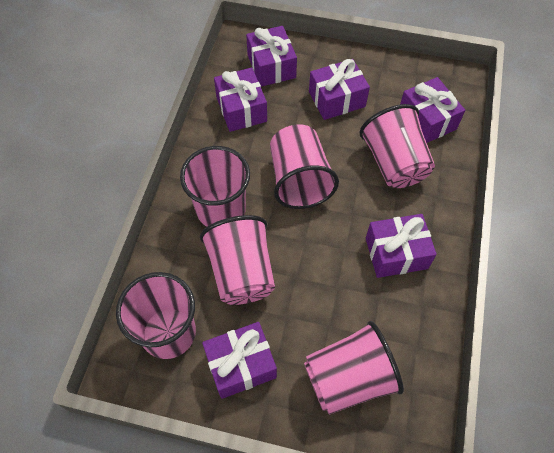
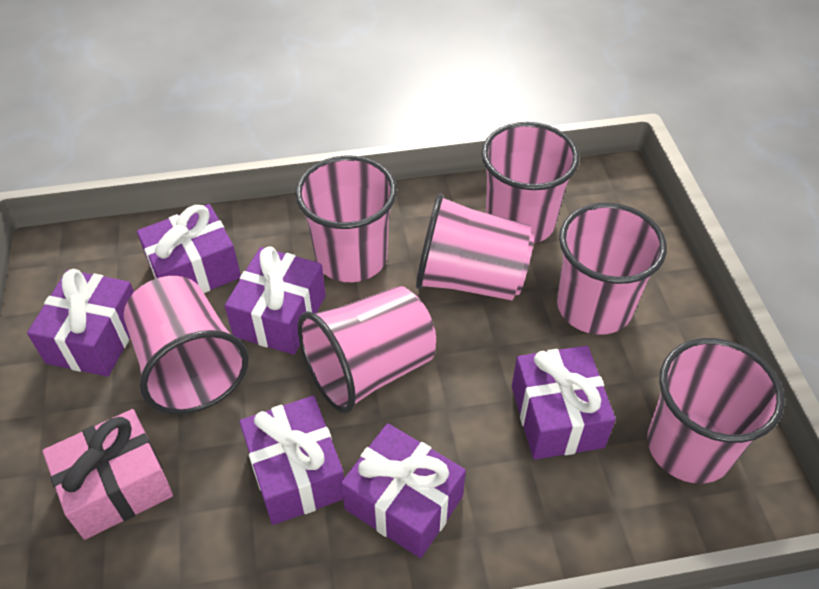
pink cup: [116,272,196,359] [180,146,250,227] [200,215,275,305] [270,125,339,209] [304,321,404,415] [360,104,435,188] = 6 -> [124,276,249,415] [295,155,397,282] [298,286,436,413] [416,193,534,300] [482,122,579,244] [557,203,667,335] [647,338,784,483] = 7
pink gift: none = 0 -> [43,409,173,540] = 1

